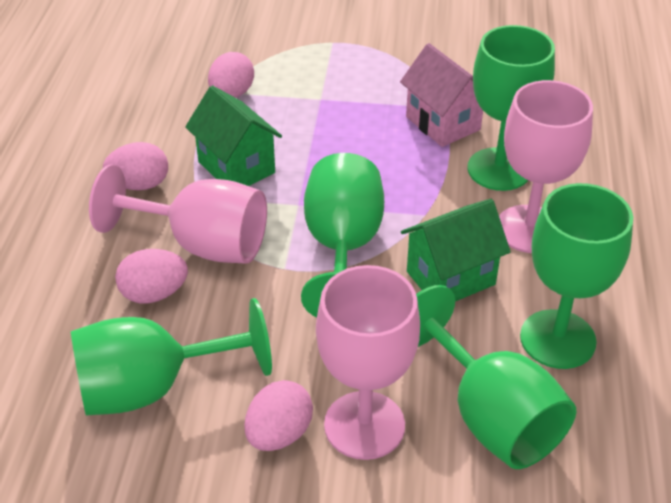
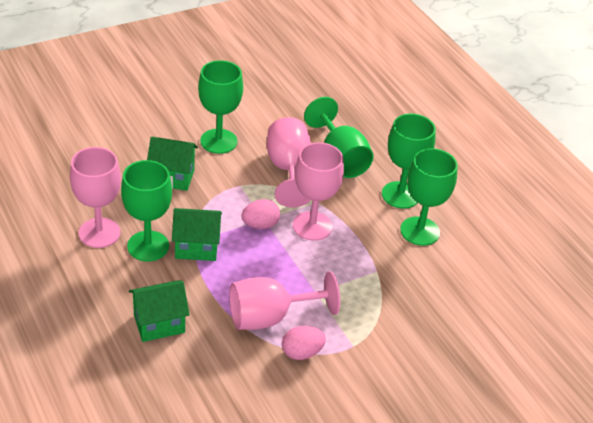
green house: [185,85,282,186] [401,199,511,301] = 2 -> [129,281,190,342] [147,137,198,191] [172,208,222,261] = 3
pink egg: [103,142,168,190] [115,249,188,303] [208,52,254,98] [244,380,313,451] = 4 -> [241,199,280,229] [282,326,326,360] = 2
pink goblet: [89,165,267,264] [316,265,420,460] [499,80,593,253] = 3 -> [70,147,121,248] [229,271,340,330] [267,117,311,208] [293,142,344,241] = 4
pink house: [400,43,483,147] = 1 -> none = 0

